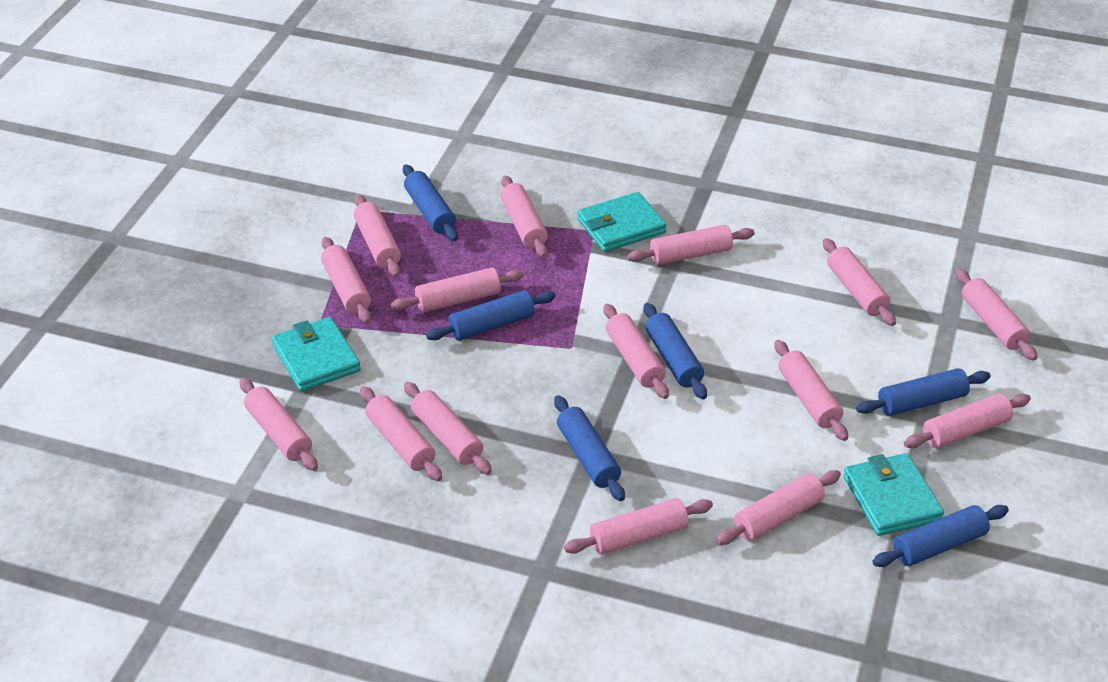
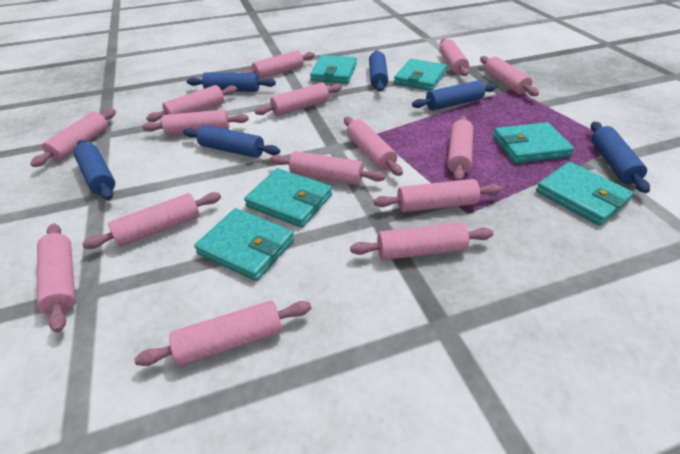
turquoise wallet: [272,317,361,392] [577,192,667,252] [843,453,944,536] = 3 -> [194,208,294,281] [244,168,332,228] [310,55,357,84] [394,59,447,91] [493,122,574,163] [536,162,633,226] = 6

